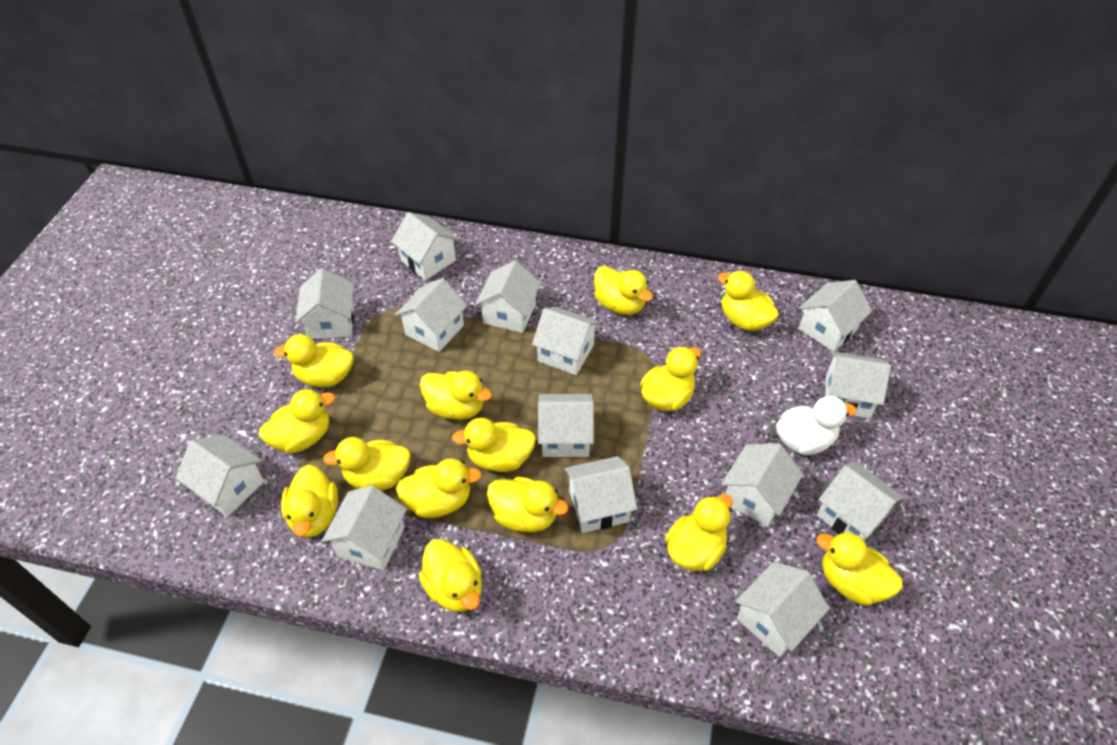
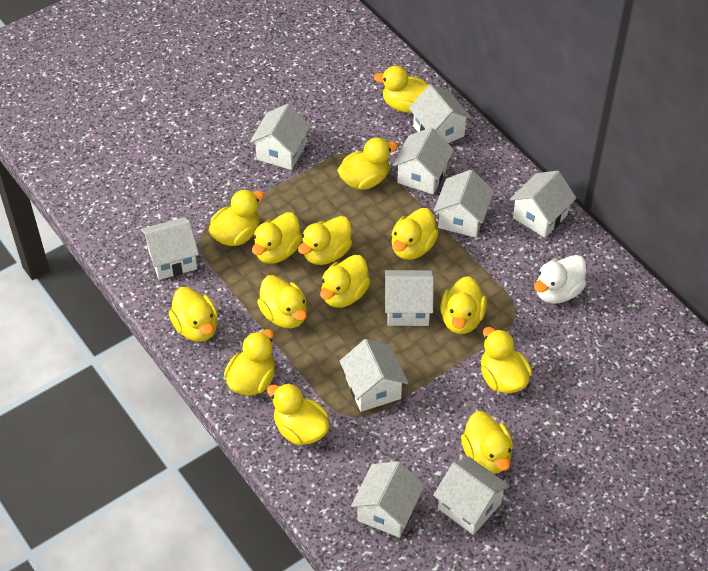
white house: [175,435,264,517] [295,268,354,339] [322,485,407,571] [391,212,459,280] [395,278,467,352] [475,260,541,333] [532,307,600,375] [538,394,594,457] [565,456,637,533] [721,443,803,527] [735,562,830,657] [799,280,872,352] [817,462,904,541] [825,351,891,418] = 14 -> [141,217,199,280] [250,104,311,170] [340,339,408,412] [351,461,425,538] [385,270,434,326] [393,127,454,194] [409,84,472,143] [433,457,510,535] [434,170,494,238] [510,170,576,238] = 10

